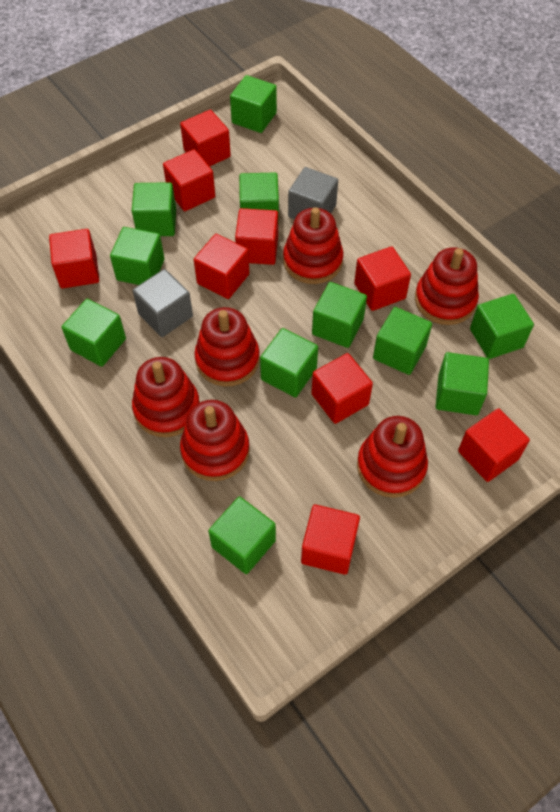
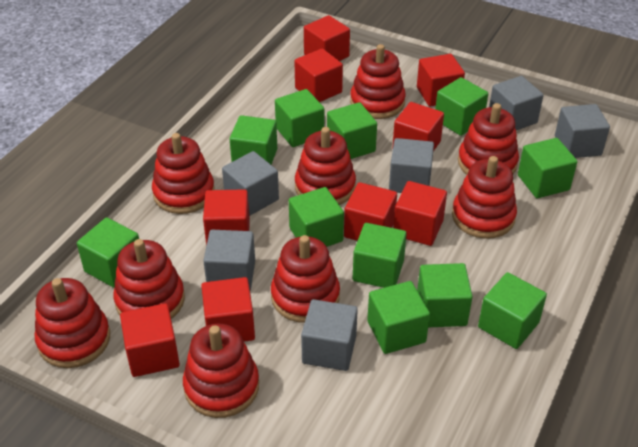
grey cube: [133,269,193,337] [288,167,338,219] = 2 -> [203,230,255,290] [222,151,279,216] [301,299,358,371] [389,138,434,193] [489,76,544,130] [555,104,610,158] = 6
red stacking toy: [132,357,200,437] [180,400,250,481] [194,307,260,386] [283,207,343,284] [357,416,428,498] [415,247,479,325] = 6 -> [35,278,110,368] [113,239,185,319] [152,133,215,214] [183,324,259,418] [271,235,340,323] [295,127,356,205] [350,44,406,119] [452,156,517,239] [458,103,519,175] = 9

